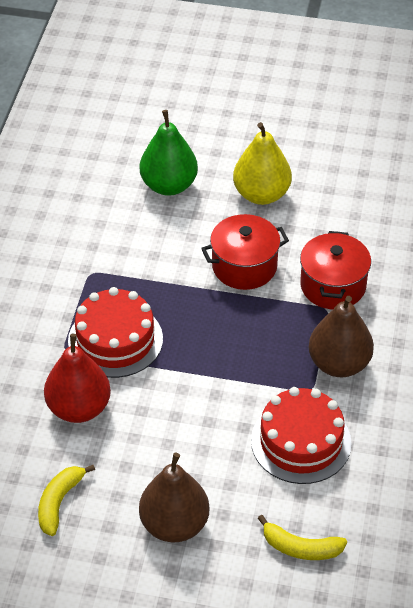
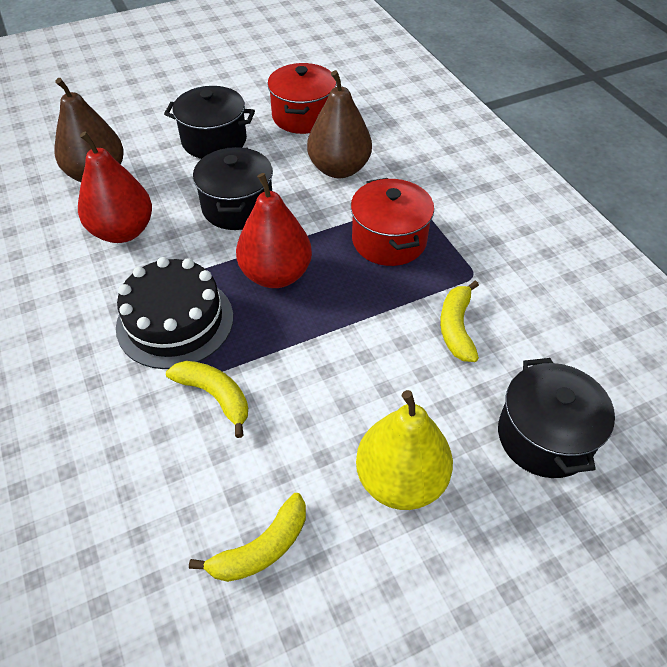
black cake: none = 0 -> [116,257,233,369] = 1
black pot: none = 0 -> [164,86,255,159] [193,147,273,230] [498,358,615,478] = 3
green pear: [140,110,198,196] = 1 -> none = 0
red cake: [68,287,163,378] [251,387,352,484] = 2 -> none = 0
red pear: [44,334,111,423] = 1 -> [78,132,152,243] [236,173,312,288] = 2
yellow banana: [38,465,95,536] [258,515,347,560] = 2 -> [166,361,248,438] [189,493,306,582] [440,280,479,362] = 3

